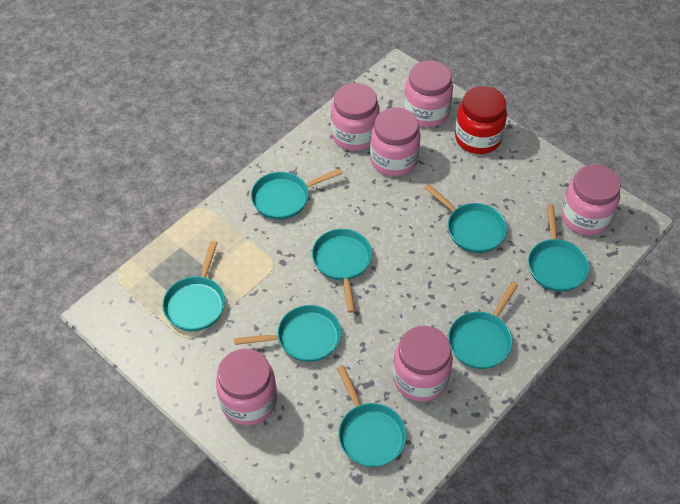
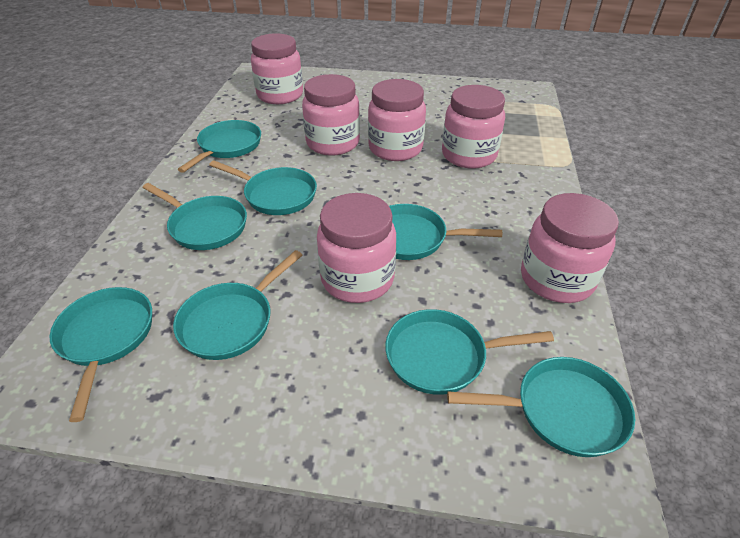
red jar: [455,86,507,154] = 1 -> none = 0

